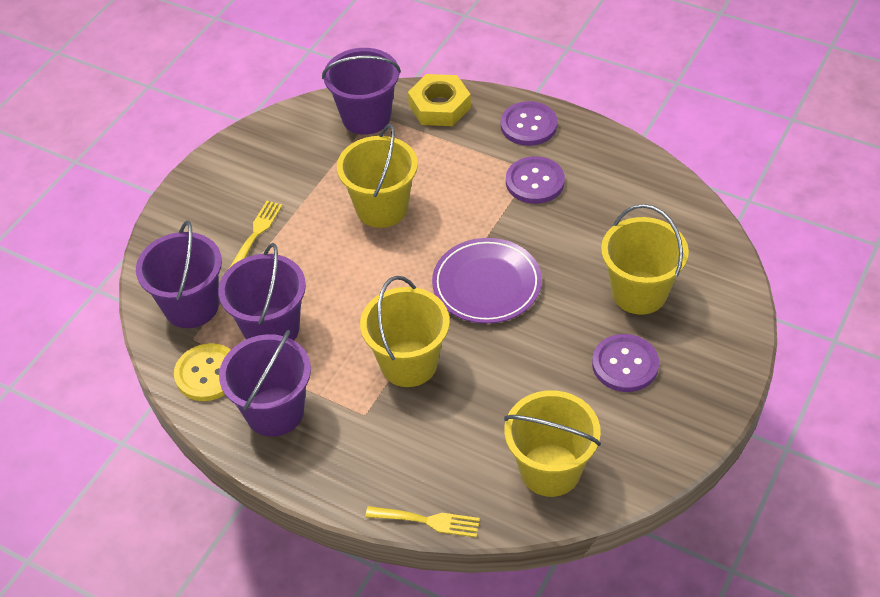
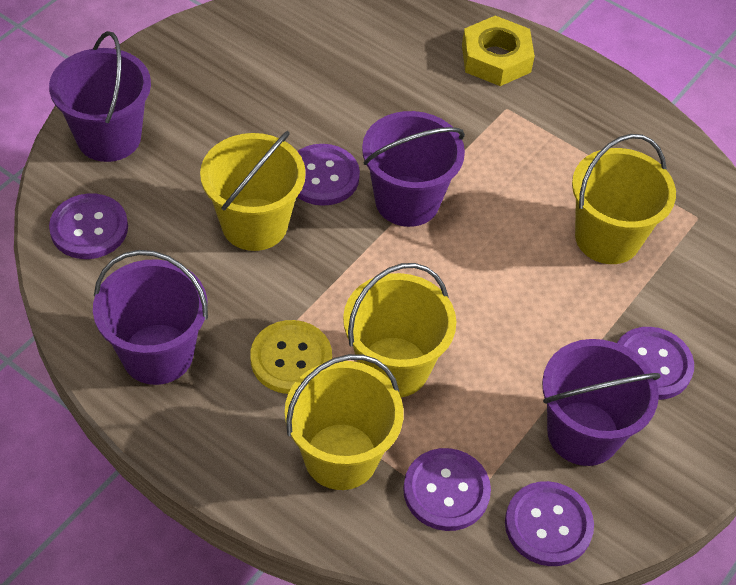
purple button: [501,101,557,146] [506,156,565,204] [592,334,659,392] = 3 -> [49,193,128,259] [297,144,360,206] [403,448,491,531] [505,481,594,566] [617,327,694,400] = 5
purple plate: [432,238,542,324] = 1 -> none = 0
yellow fork: [229,201,283,268] [365,506,480,538] = 2 -> none = 0

